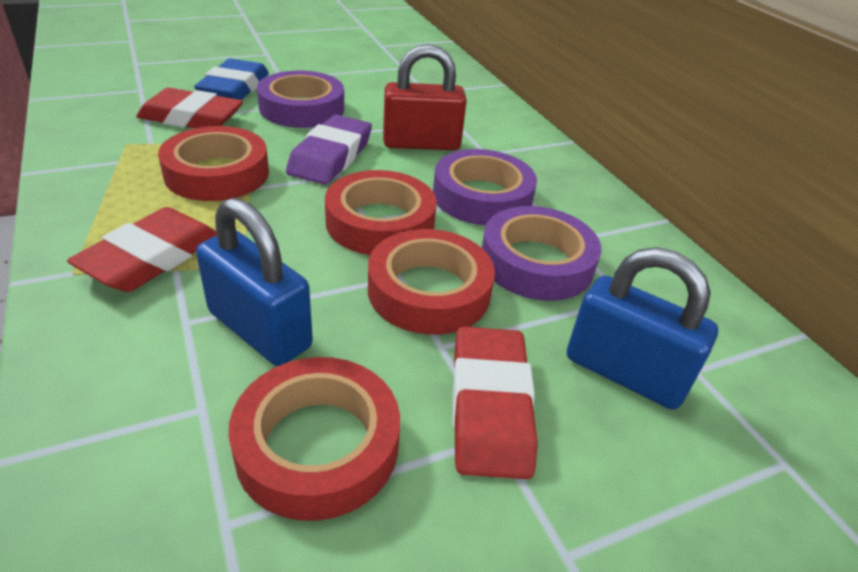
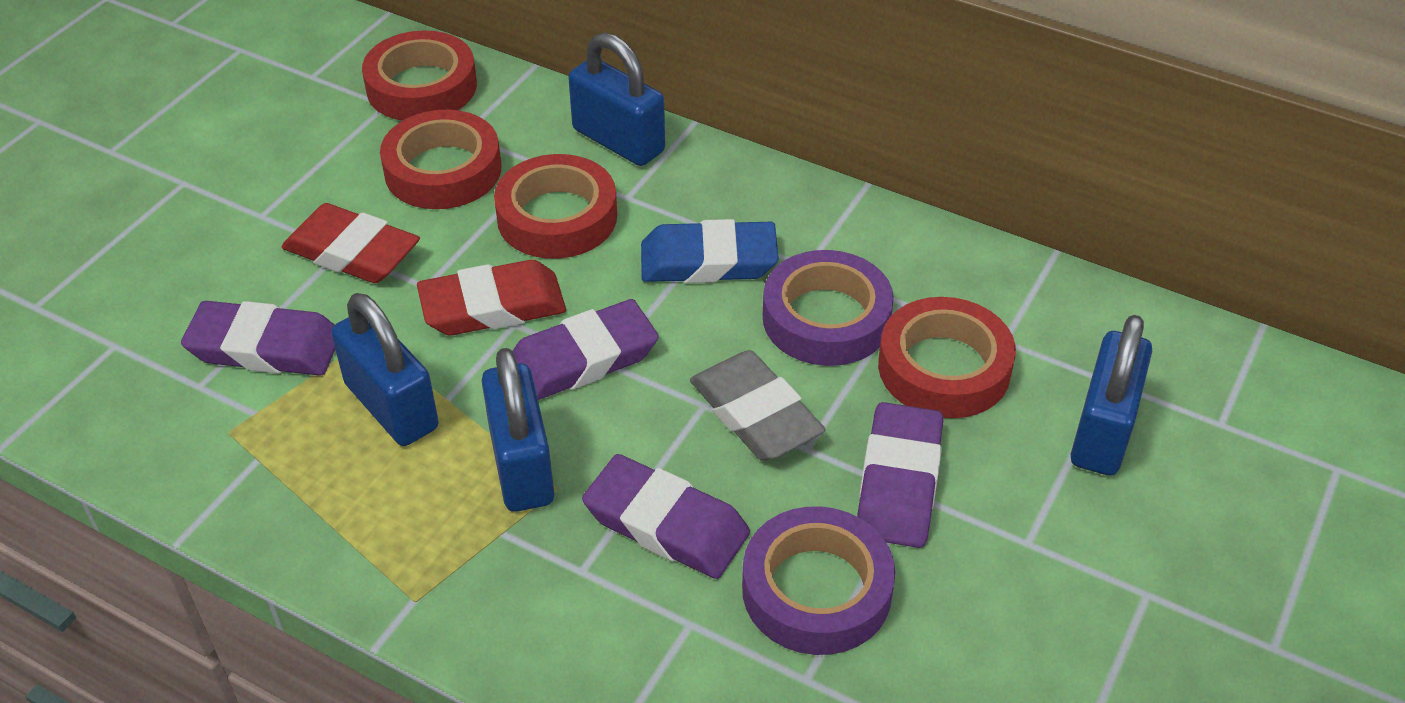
blue padlock: [196,198,313,366] [567,247,718,410] = 2 -> [331,293,438,446] [482,348,554,512] [568,33,665,166] [1071,315,1152,476] = 4
grey eraser: none = 0 -> [690,350,826,461] = 1
purple eraser: [286,115,372,185] = 1 -> [181,301,335,376] [512,299,659,400] [582,454,750,579] [857,402,943,548] = 4
purple tape: [257,71,344,128] [433,149,537,225] [482,206,601,301] = 3 -> [742,506,895,655] [763,250,894,366] = 2
red eraser: [67,207,217,292] [136,88,243,128] [452,326,538,479] = 3 -> [282,203,420,283] [417,260,566,335] = 2
red padlock: [383,44,467,150] = 1 -> none = 0

